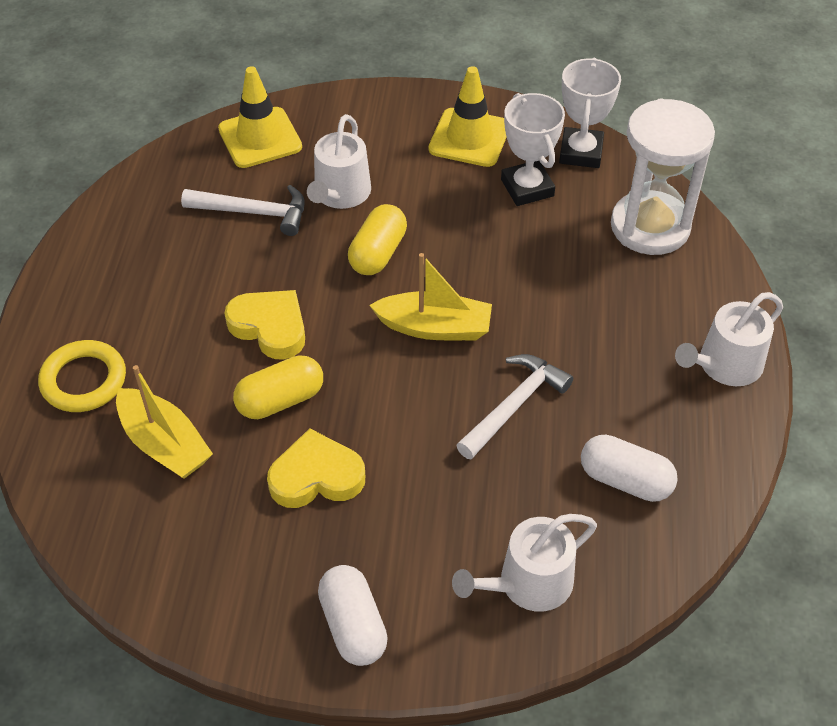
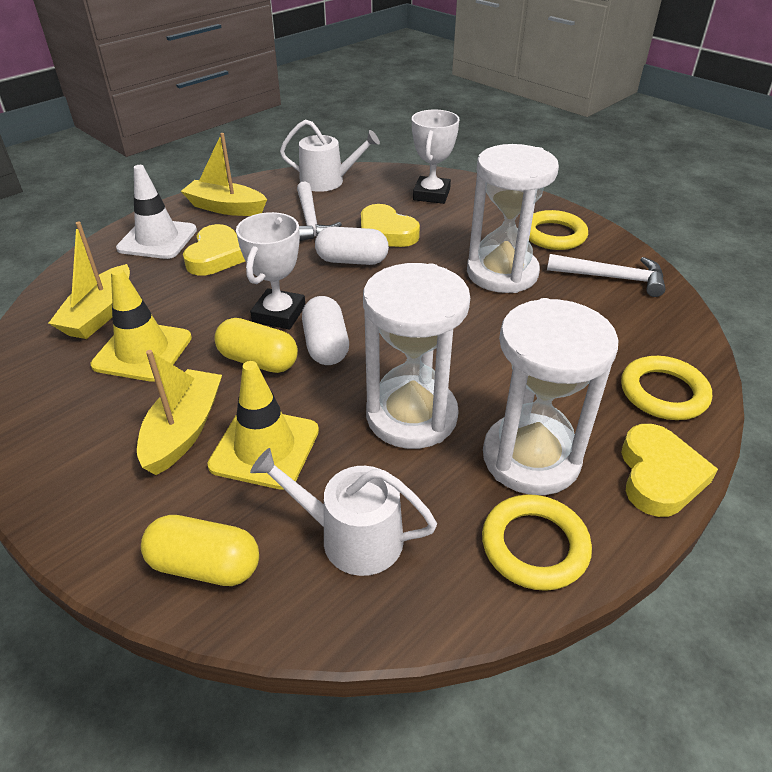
white hourglass: [611,99,715,255] = 1 -> [363,263,470,449] [467,144,559,293] [483,298,618,495] = 3
white traffic cone: none = 0 -> [116,165,197,259] = 1
white watering can: [307,114,371,209] [452,514,597,612] [675,292,783,386] = 3 -> [250,448,437,576] [280,119,380,192] = 2
yellow boat: [116,365,213,479] [369,253,492,340] = 2 -> [49,222,130,339] [137,350,222,475] [181,133,267,216] = 3
yellow heart: [224,290,305,359] [267,428,365,508] = 2 -> [183,224,245,276] [361,204,420,247] [621,424,718,517] = 3
yellow ring: [38,340,126,412] = 1 -> [482,494,592,591] [529,210,588,250] [621,356,712,420] = 3

